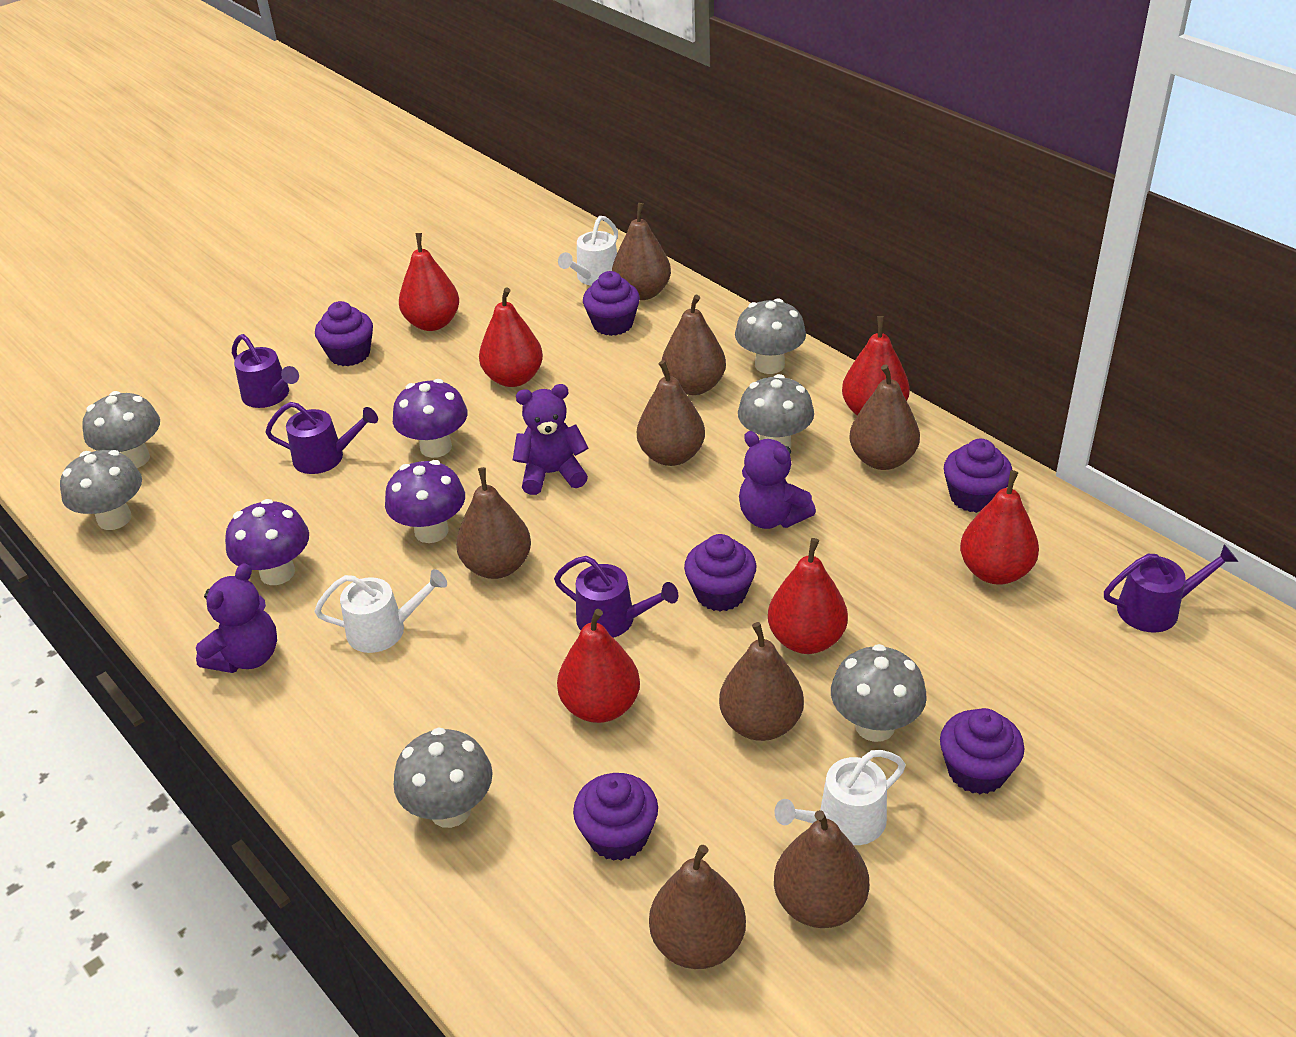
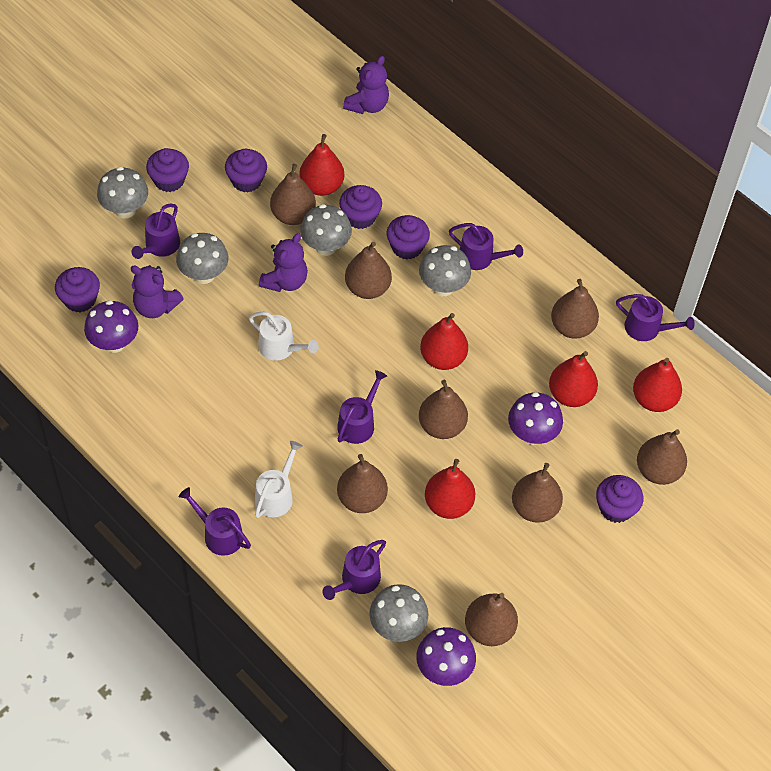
grey mushroom: [60,450,142,530] [82,391,160,468] [394,727,493,828] [735,298,806,374] [738,374,814,448] [831,644,927,742] = 6 -> [97,167,148,218] [176,233,229,284] [300,204,352,256] [369,584,428,642] [419,245,471,296] = 5
purple watering can: [232,334,299,408] [265,402,378,474] [554,556,678,638] [1104,544,1239,633] = 4 -> [131,203,180,259] [179,487,251,556] [322,540,386,600] [337,370,387,444] [449,223,523,270] [616,294,695,341] = 6
red pear: [399,233,459,331] [479,288,543,387] [557,609,640,723] [768,538,848,654] [842,316,910,415] [960,470,1039,585] = 6 -> [299,134,344,196] [420,313,468,370] [425,459,475,519] [549,351,598,407] [633,358,682,412] = 5
white watering can: [314,569,447,653] [558,216,618,286] [774,750,906,845] = 3 -> [249,312,319,361] [255,441,302,518] = 2

